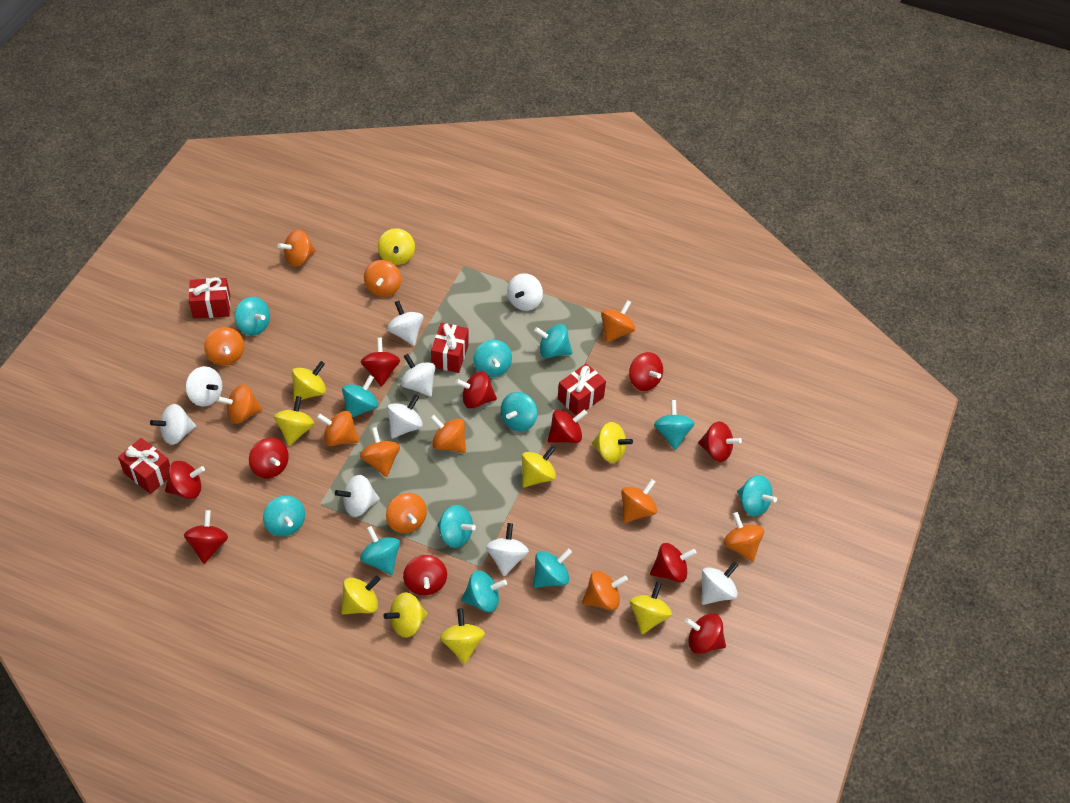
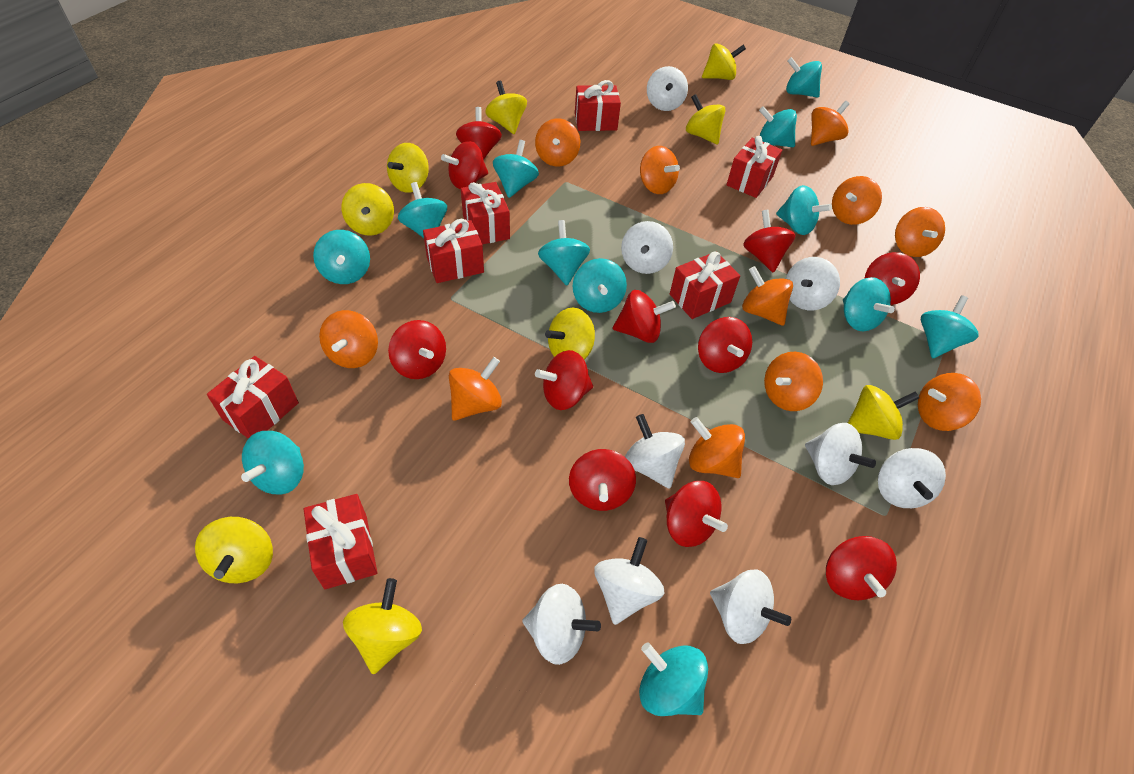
orange spinning top: [204,327,244,366] [217,384,263,424] [278,229,316,267] [317,411,359,446] [360,427,400,477] [364,260,401,297] [386,493,427,533] [430,415,466,453] [582,570,628,610] [601,300,635,343] [621,479,657,523] [723,512,764,562] = 12 -> [319,310,378,368] [449,357,502,421] [535,118,580,166] [640,146,680,194] [689,417,745,478] [742,266,793,326] [764,352,823,411] [811,101,849,146] [832,176,882,225] [895,207,945,257] [918,373,981,431] = 11
red gift: [118,438,170,494] [189,277,230,318] [431,323,469,373] [558,363,606,416] = 4 -> [207,356,299,439] [303,494,377,589] [423,219,484,283] [461,182,510,244] [575,80,621,131] [670,251,740,319] [727,136,782,198] = 7

